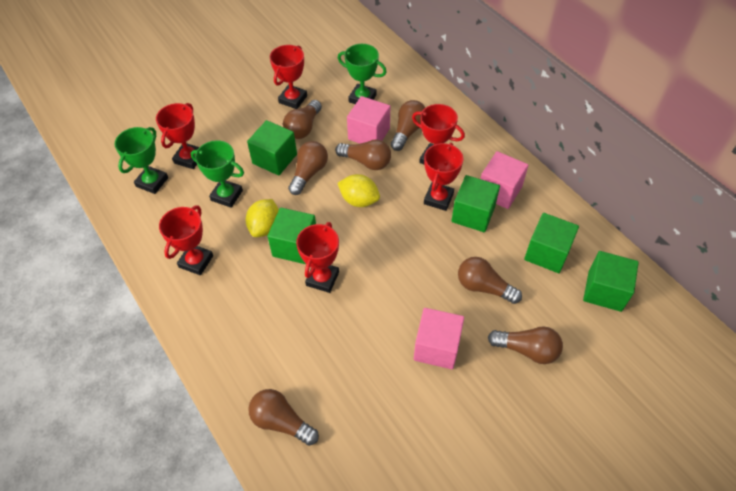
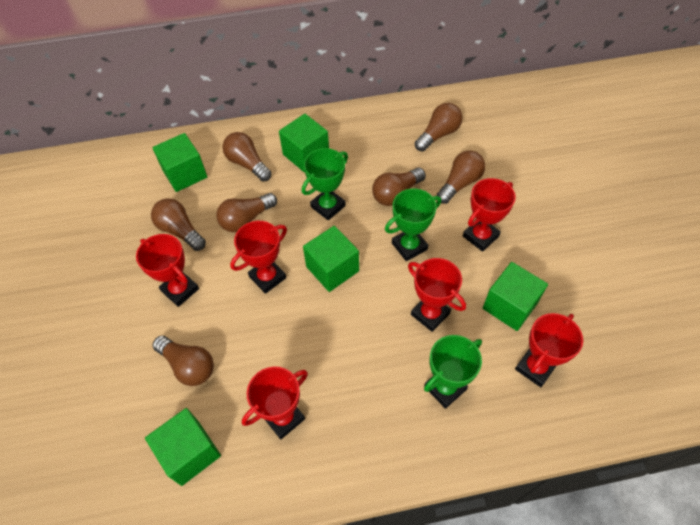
pink cube: [347,96,390,144] [414,308,464,369] [481,151,529,209] = 3 -> none = 0
yellow lemon: [246,199,279,237] [338,174,380,207] = 2 -> none = 0

